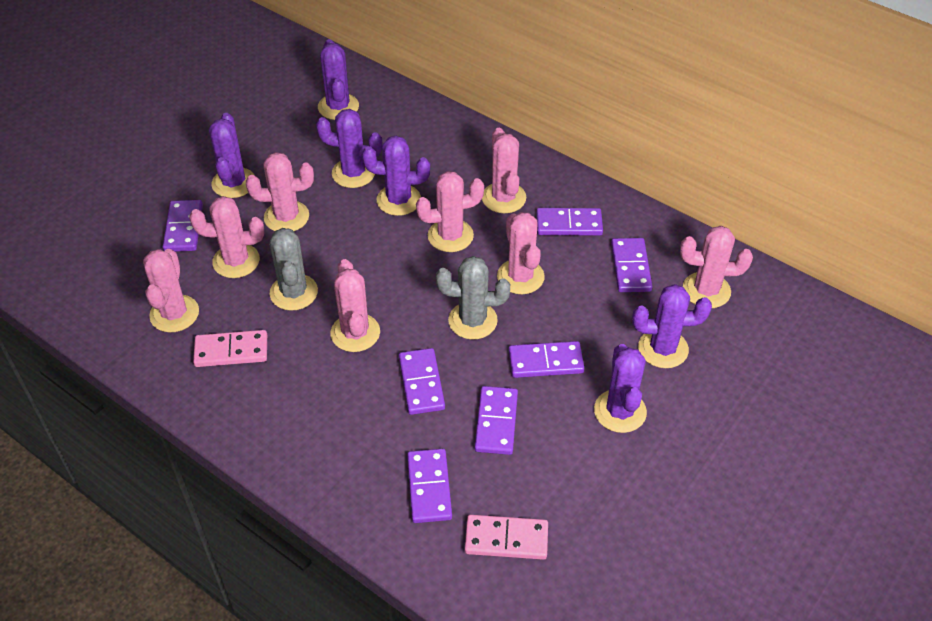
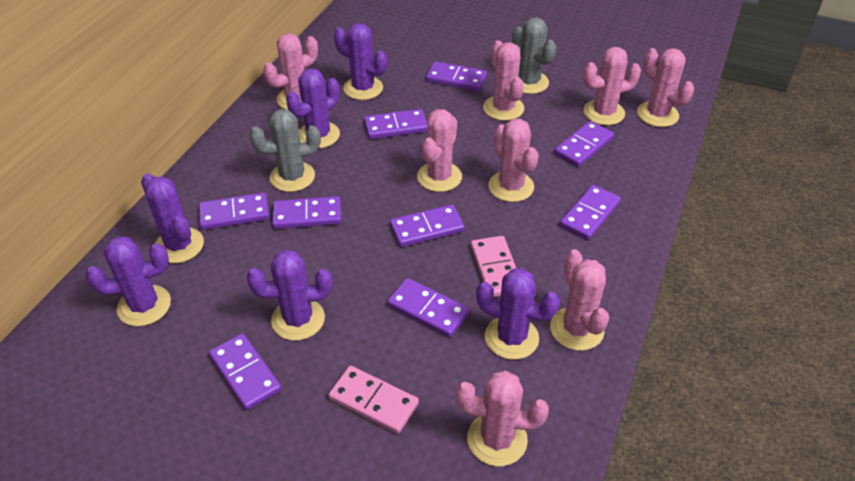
purple domino: [163,200,203,252] [399,348,445,415] [407,449,452,523] [475,386,518,455] [508,341,584,378] [536,208,603,236] [611,238,652,292] = 7 -> [199,193,270,230] [209,333,281,410] [272,196,341,229] [364,109,427,139] [387,278,469,337] [390,205,465,247] [426,61,487,91] [554,121,614,167] [560,185,621,240] = 9

